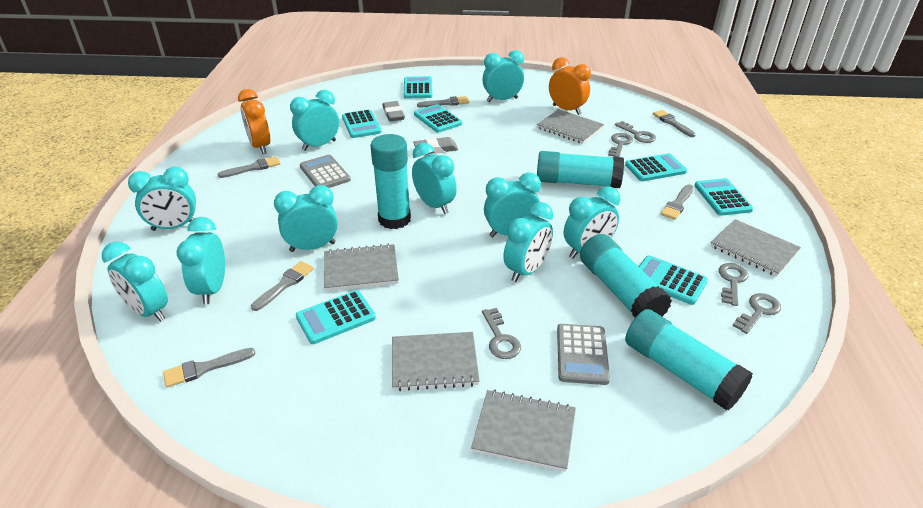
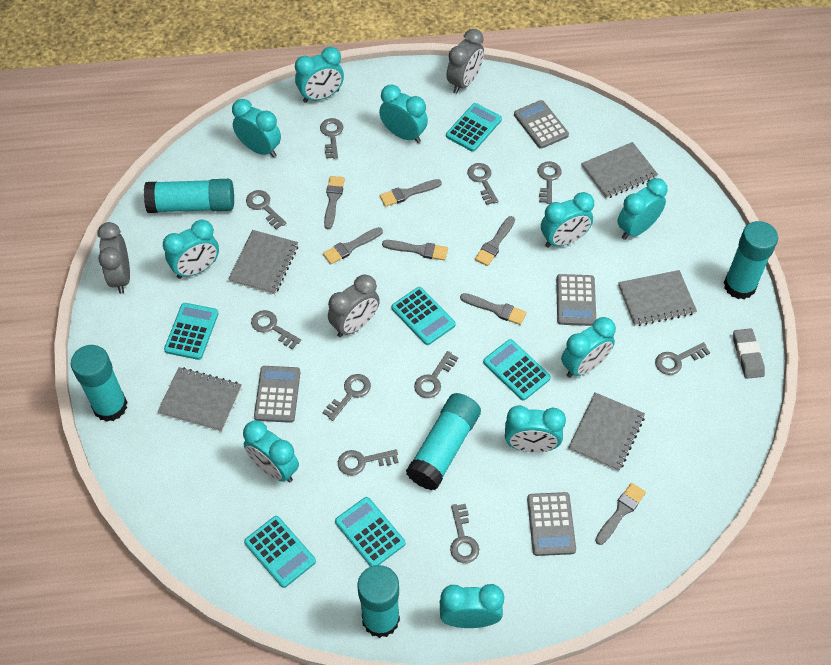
grey brush: [163,348,256,387] [218,156,281,178] [251,261,314,311] [417,96,469,107] [653,110,696,137] [661,184,693,220] = 6 -> [323,227,383,264] [324,176,345,229] [380,179,442,207] [382,240,448,261] [460,293,526,325] [475,216,515,266] [595,483,646,545] = 7
grey calculator: [300,155,351,188] [557,324,610,385] = 2 -> [254,366,300,423] [514,100,569,149] [527,492,576,556] [556,274,596,326] = 4
grey clock: none = 0 -> [98,222,130,294] [328,274,380,337] [446,29,484,94] = 3
grey eraser: [383,101,405,121] [413,137,458,154] = 2 -> [733,328,765,379] = 1
grey key: [482,308,521,359] [608,133,633,157] [615,121,656,143] [719,263,748,306] [733,293,781,334] = 5 -> [246,190,286,229] [251,310,301,349] [320,118,343,159] [323,374,371,421] [338,449,399,476] [414,351,458,398] [450,504,479,563] [467,163,498,205] [538,161,561,204] [655,342,710,375] = 10
orange clock: [238,89,270,154] [549,57,591,115] = 2 -> none = 0
turquoise calculator: [296,290,376,344] [342,109,382,138] [404,76,432,98] [414,104,462,133] [625,153,687,181] [639,255,708,305] [695,178,753,216] = 7 -> [164,303,219,360] [244,516,316,588] [335,497,405,567] [392,287,456,345] [446,103,502,152] [483,339,551,400] = 6
turquoise glue stick: [370,134,411,229] [537,151,624,188] [580,234,672,318] [625,309,753,410] = 4 -> [71,345,127,422] [144,179,234,213] [357,565,400,638] [406,393,481,490] [724,221,778,299] = 5

